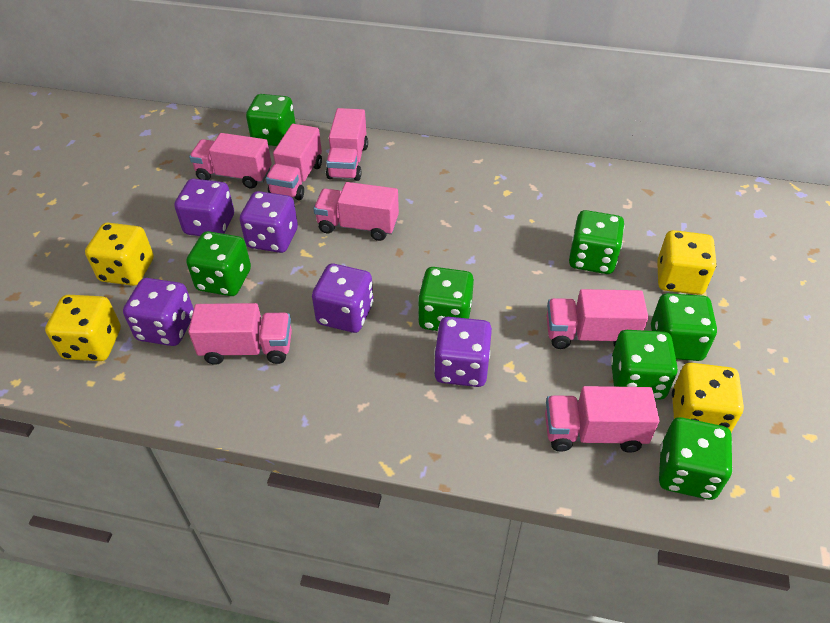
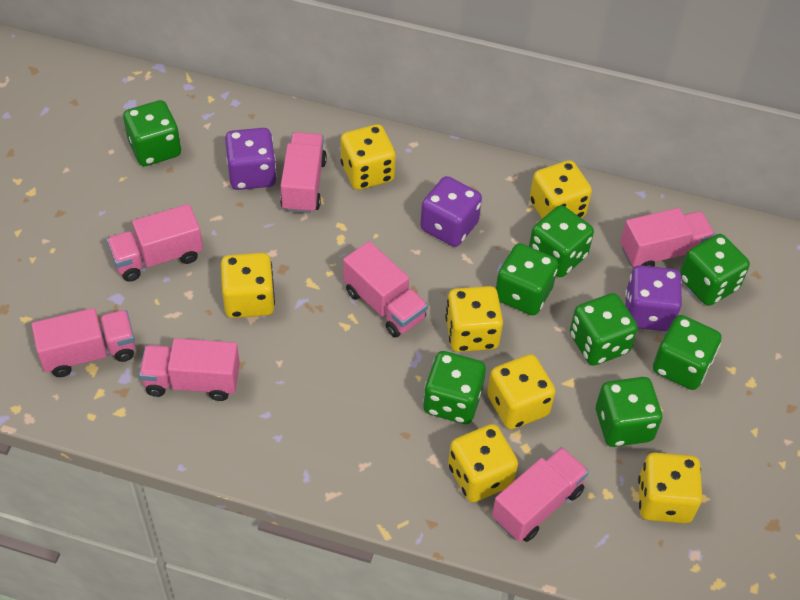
green dice: [186,231,251,296] [246,94,296,146] [418,267,474,331] [569,210,625,274] [611,330,678,400] [651,293,717,361] [659,417,733,500] = 7 -> [123,100,181,166] [423,351,486,424] [496,243,558,315] [529,205,594,277] [570,293,638,366] [596,377,662,447] [653,315,722,390] [680,234,750,306] = 8
purple dice: [123,278,194,346] [174,179,234,236] [240,191,298,253] [312,264,373,333] [434,317,492,387] = 5 -> [225,128,277,190] [420,176,482,247] [625,265,682,331] = 3
yellow dice: [45,295,121,361] [85,223,154,286] [657,230,717,295] [672,363,744,432] = 4 -> [221,253,275,318] [341,124,396,190] [445,286,503,352] [448,424,518,502] [487,354,556,429] [530,160,592,219] [638,453,702,524] = 7

